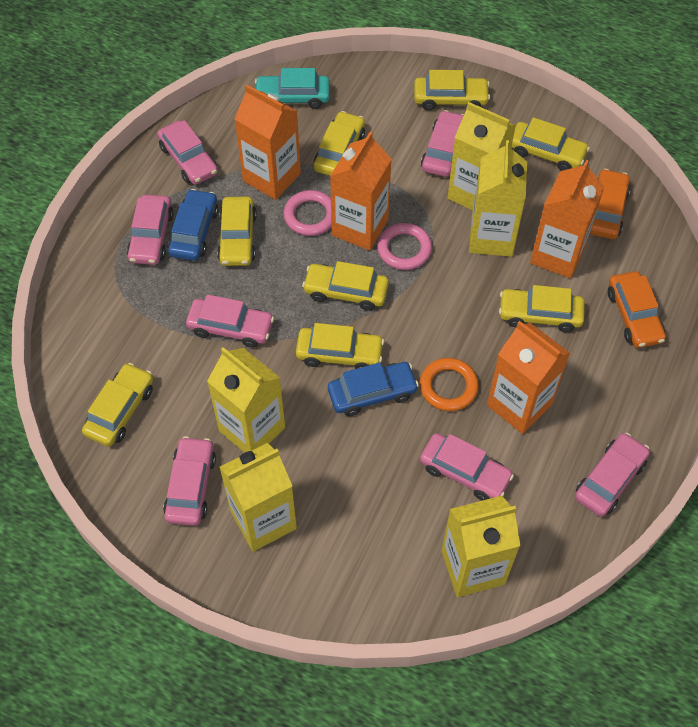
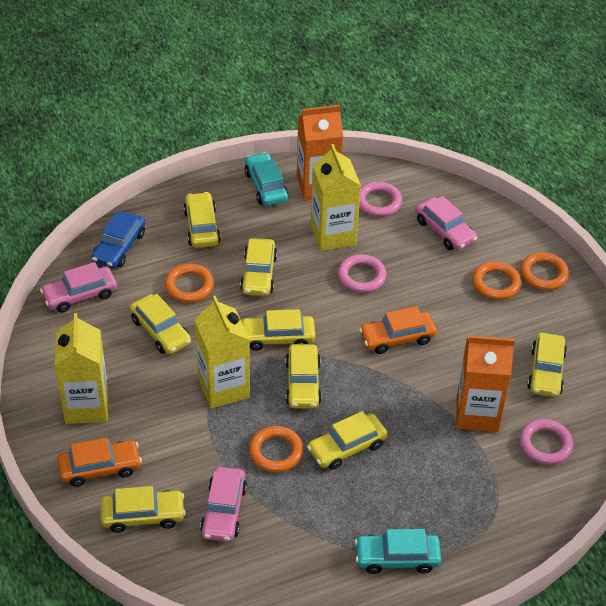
blue car: [168,189,218,261] [328,362,419,416] = 2 -> [91,211,145,269] = 1
orange carton: [234,85,301,200] [330,131,392,251] [487,321,570,434] [530,160,604,278] = 4 -> [297,105,343,200] [456,336,515,432] = 2
orange ring: [420,358,479,411] = 1 -> [165,264,214,302] [249,426,303,472] [472,261,521,300] [520,252,569,290] = 4
pink car: [127,195,174,265] [157,120,218,185] [163,436,216,526] [186,294,274,348] [420,433,514,501] [421,110,464,177] [575,433,650,517] = 7 -> [40,262,117,313] [200,467,247,542] [415,196,477,251] = 3
pink ring: [283,190,332,236] [377,223,432,270] = 2 -> [338,254,387,293] [359,182,402,217] [519,419,573,465] = 3
turquoise car: [255,68,330,109] = 1 -> [245,152,288,206] [355,529,441,574] = 2
yellow carton: [207,347,285,453] [219,443,297,552] [442,496,520,597] [448,102,516,210] [469,140,527,257] = 5 -> [55,313,108,424] [194,296,250,409] [311,144,361,251] = 3

